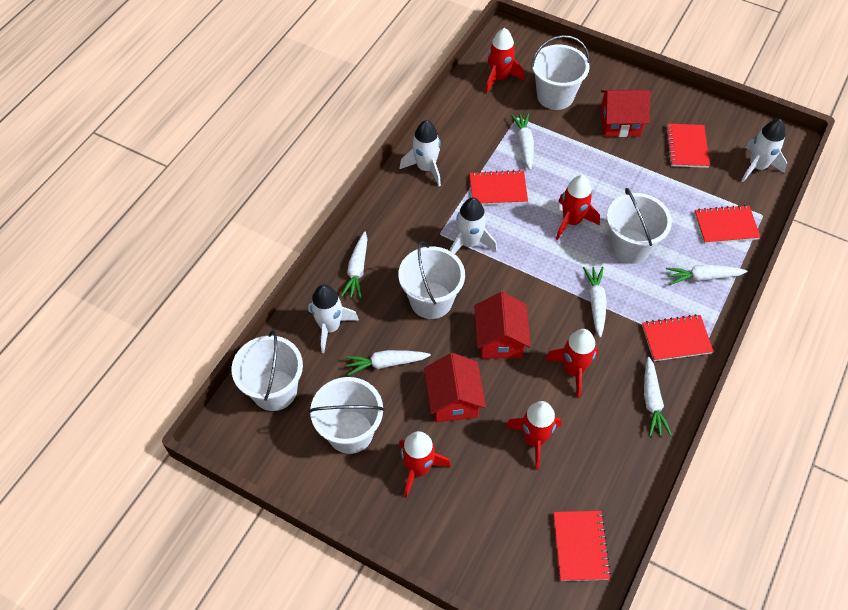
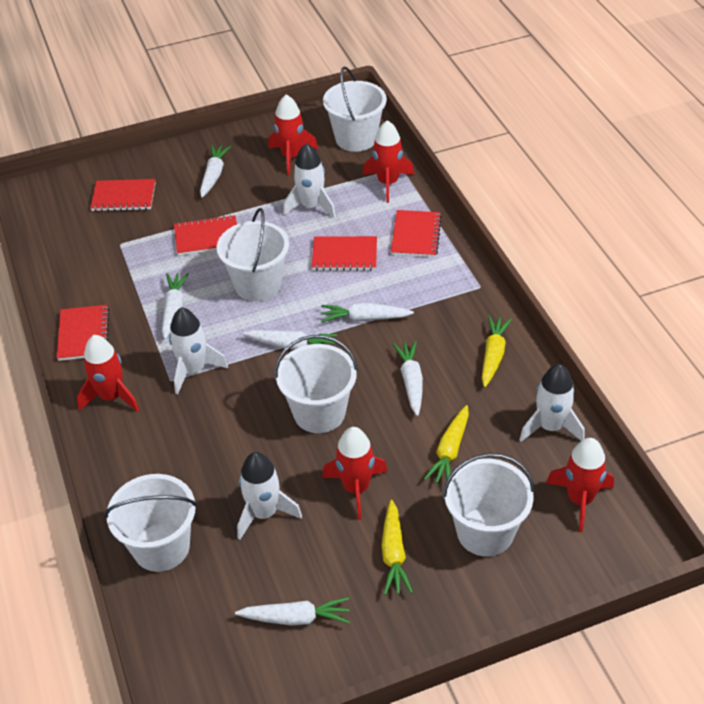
red house: [424,353,486,422] [474,292,531,359] [600,90,651,137] = 3 -> none = 0
yellow carrot: none = 0 -> [382,500,413,595] [424,405,469,483] [482,315,512,387] = 3

